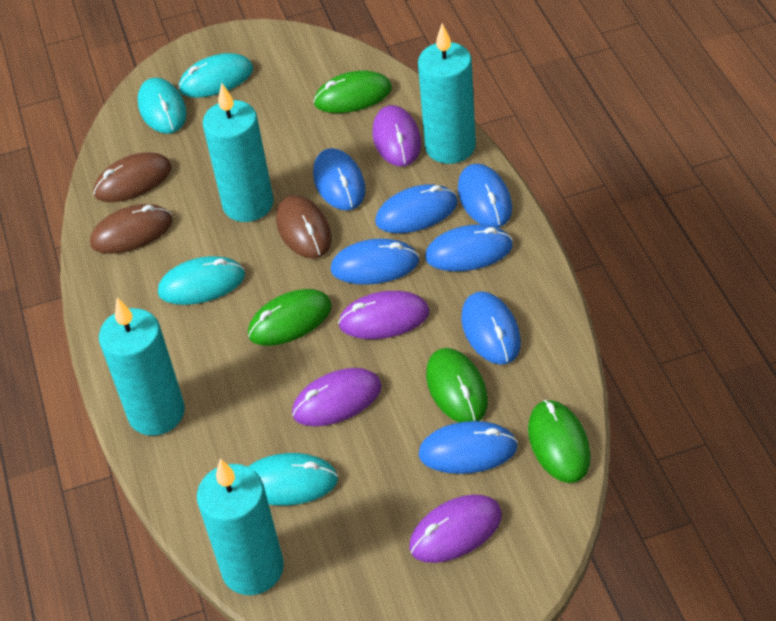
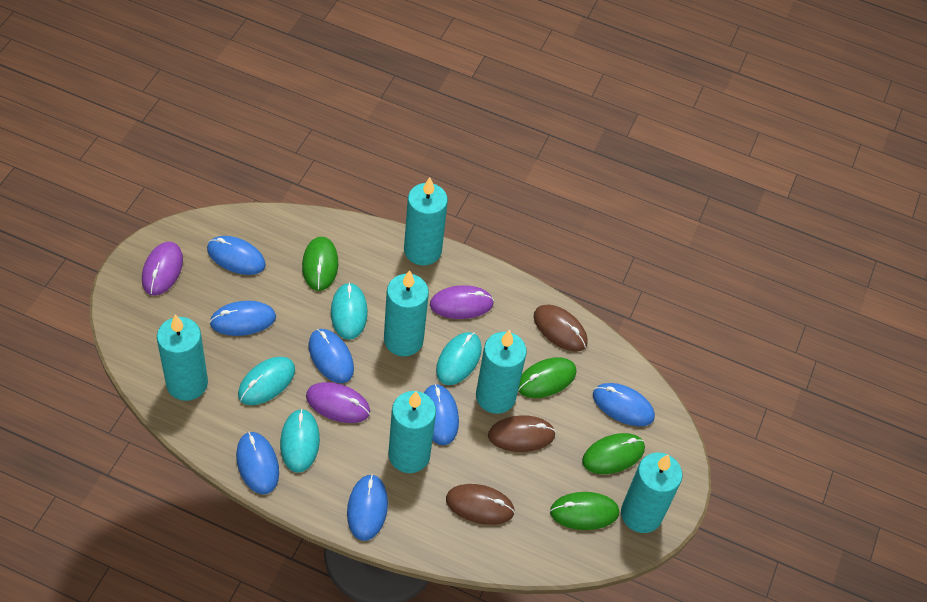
purple mouse: [292,368,382,426] [338,291,429,339] [373,105,421,166] [409,495,502,563] = 4 -> [142,242,183,296] [306,382,370,423] [430,285,494,319] = 3
turquoise candle: [99,297,185,436] [197,459,284,595] [203,83,274,222] [418,23,476,164] = 4 -> [157,315,208,401] [384,270,429,356] [388,391,436,473] [404,177,448,266] [476,330,527,414] [621,452,683,533] = 6

